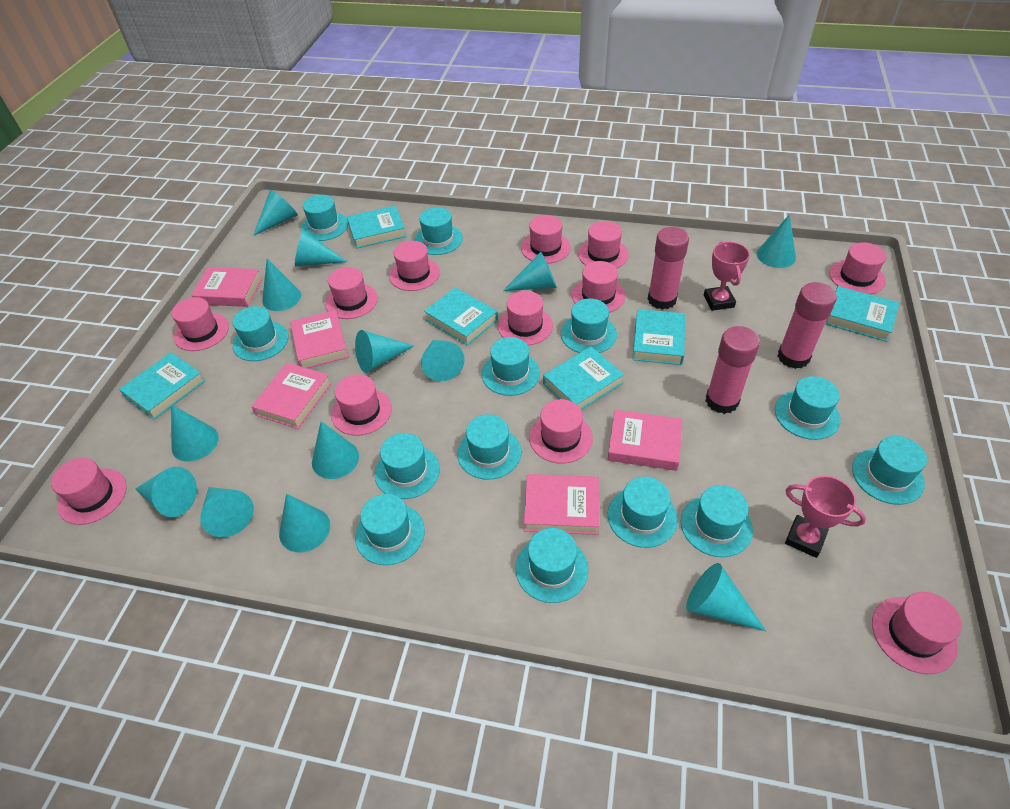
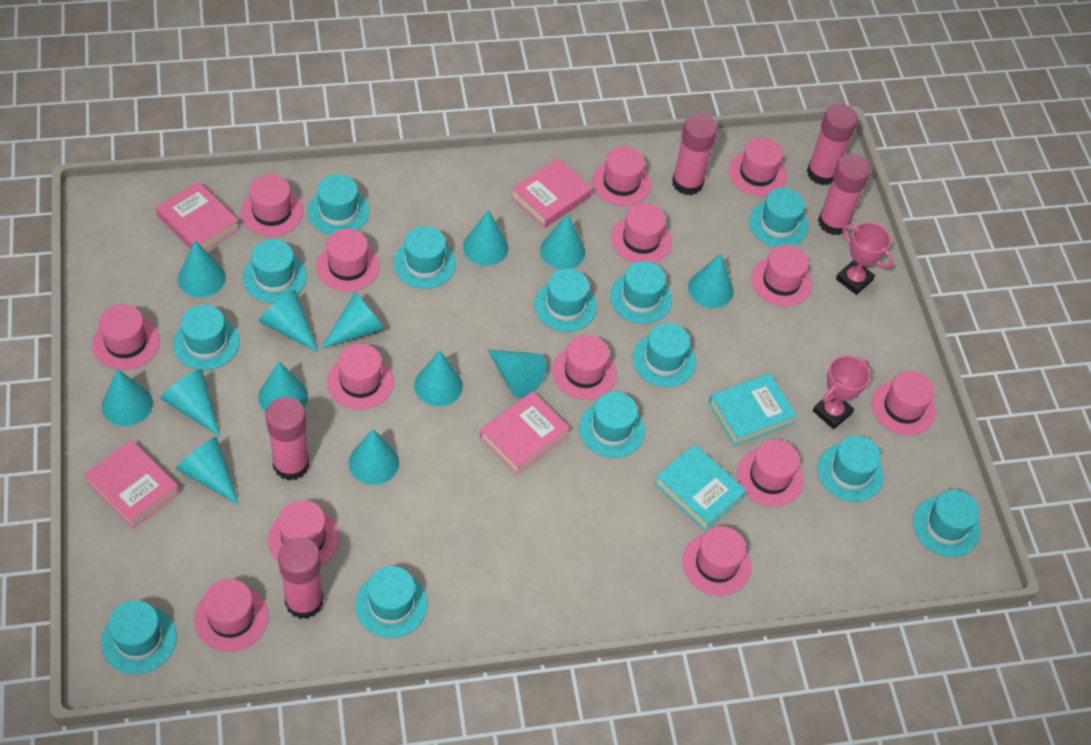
pink book: [191,267,262,307] [251,363,332,429] [290,310,349,368] [524,474,599,535] [608,410,682,471] = 5 -> [84,440,180,529] [156,181,240,251] [480,391,570,475] [511,158,592,228] = 4
pink glue stick: [648,227,689,310] [706,326,760,414] [778,282,837,369] = 3 -> [266,397,310,481] [278,537,324,619] [672,113,718,195] [807,104,858,185] [818,154,871,235] = 5
pink hat: [51,458,127,525] [172,297,229,351] [325,267,378,319] [331,374,392,436] [389,241,440,291] [498,291,553,345] [521,215,571,264] [529,399,593,464] [572,261,625,313] [578,221,629,268] [829,242,886,294] [872,592,962,674] = 12 -> [92,304,160,370] [194,579,269,652] [241,175,303,237] [268,500,339,566] [316,229,380,292] [327,344,394,410] [552,335,617,400] [592,146,651,206] [611,203,672,263] [682,526,751,596] [729,137,787,196] [737,439,803,507] [751,245,812,307] [872,371,936,435] = 14
turquoise book: [119,352,205,420] [347,206,406,248] [424,287,498,346] [543,347,624,410] [632,309,685,365] [825,286,899,342] = 6 -> [654,444,746,531] [708,373,797,446] = 2

